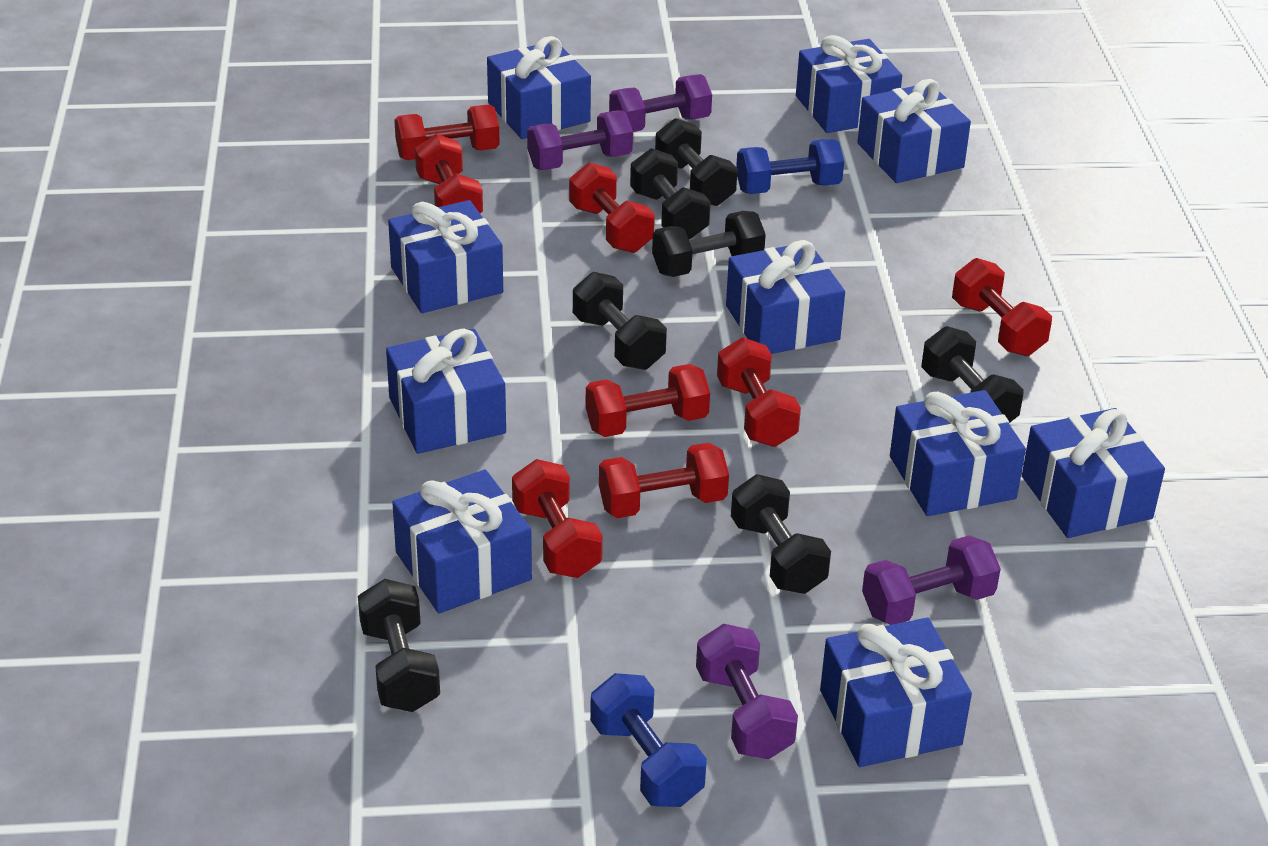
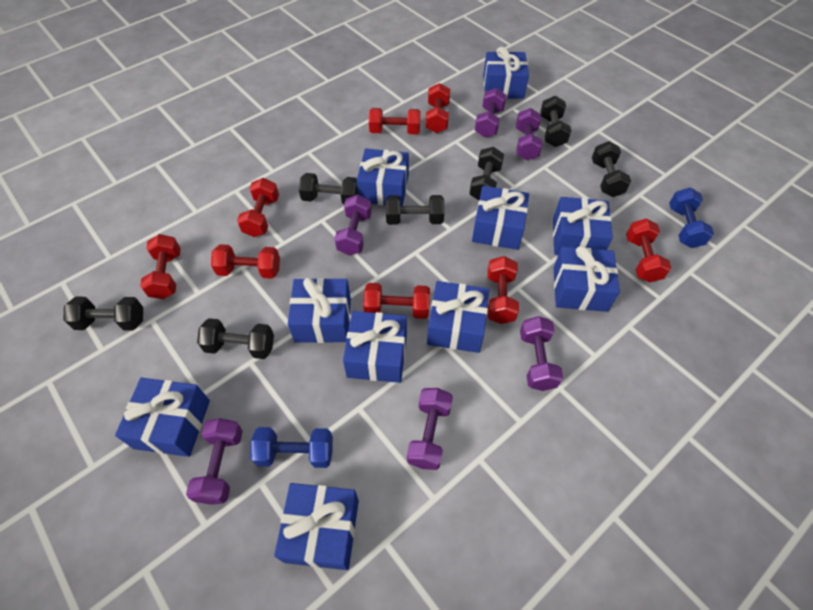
purple dumbbell: [527,110,633,170] [609,74,712,132] [696,624,798,759] [862,535,1001,625] = 4 -> [186,418,243,505] [334,194,372,255] [407,388,453,470] [475,88,507,137] [516,108,543,160] [520,316,563,391] = 6

